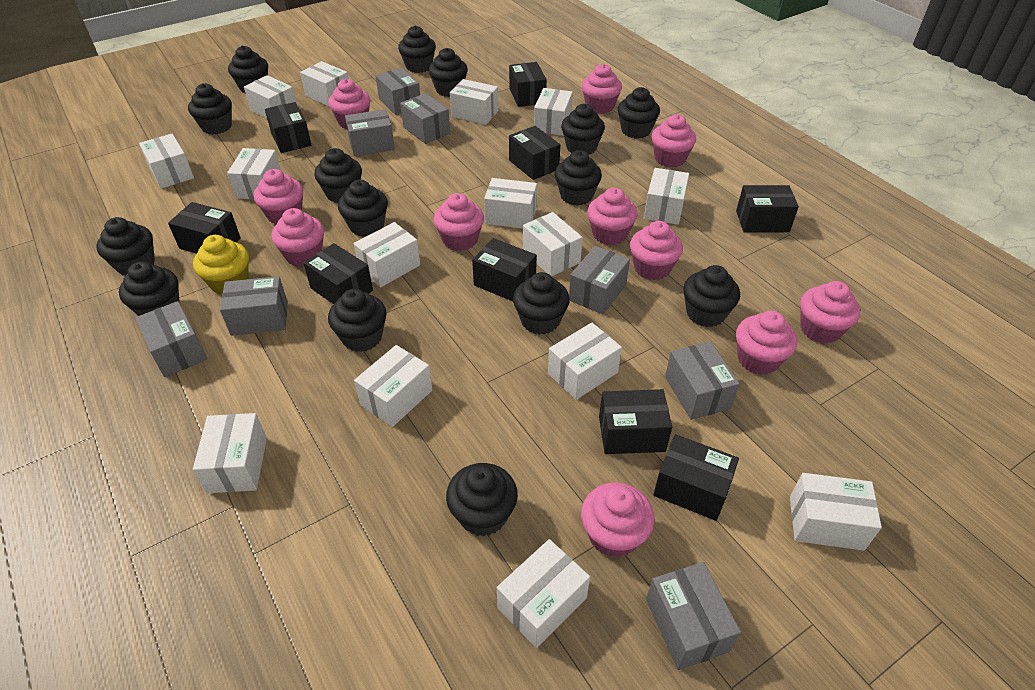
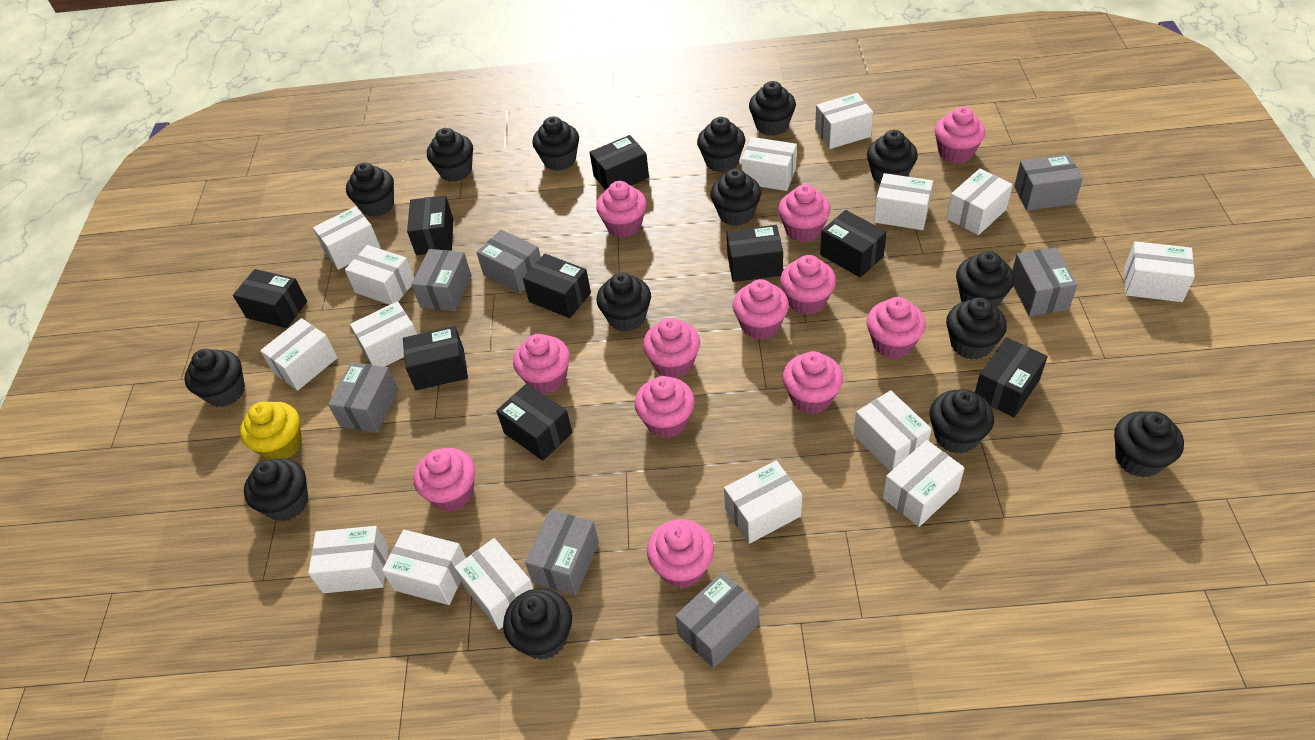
grey box: [135,301,207,377] [220,276,288,336] [345,109,395,156] [375,68,420,115] [400,93,450,144] [569,246,630,315] [646,562,741,670] [665,341,740,420] = 8 -> [328,362,399,433] [411,249,472,311] [476,230,541,294] [525,510,599,596] [675,572,759,668] [1012,247,1077,316] [1014,154,1083,211] = 7
pink cupcake: [254,169,303,225] [271,208,324,267] [328,79,370,129] [433,193,484,251] [581,482,654,558] [582,64,622,114] [587,188,638,245] [630,221,683,280] [651,114,696,167] [736,311,797,375] [800,281,860,344] = 11 -> [414,448,475,512] [513,334,570,394] [596,181,647,238] [635,376,695,438] [643,318,700,378] [647,519,714,588] [733,279,789,340] [778,184,831,242] [780,255,836,315] [783,351,843,414] [867,297,926,359] [935,107,985,164] = 12

